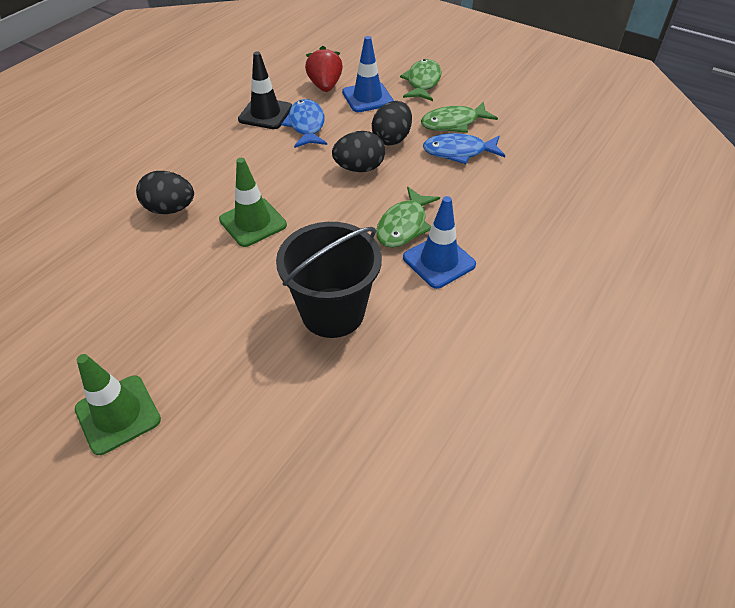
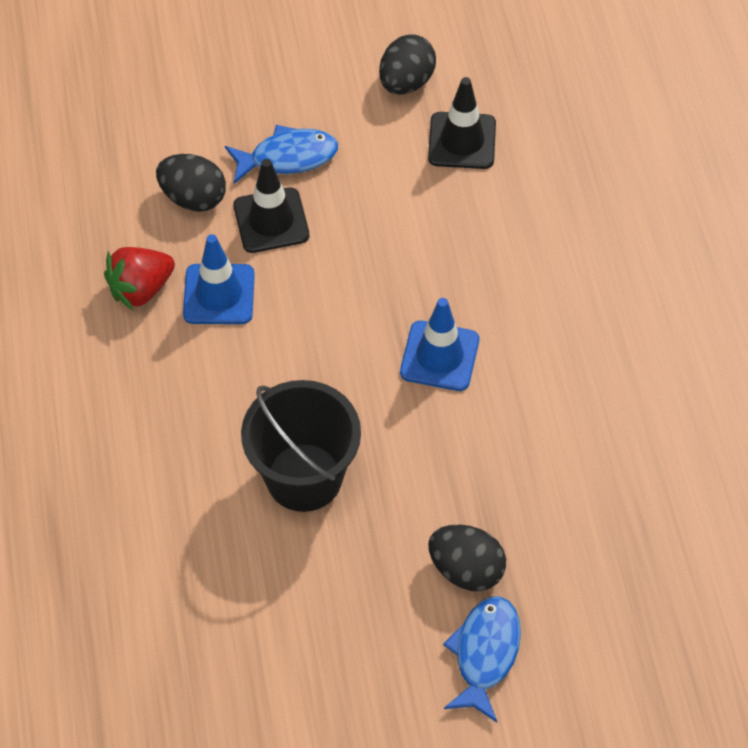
black traffic cone: [238,51,292,129] = 1 -> [233,159,309,253] [428,77,496,169] = 2
green fish: [376,187,440,248] [400,59,442,101] [421,102,498,133] = 3 -> none = 0
green traffic cone: [75,354,161,455] [219,158,287,247] = 2 -> none = 0

